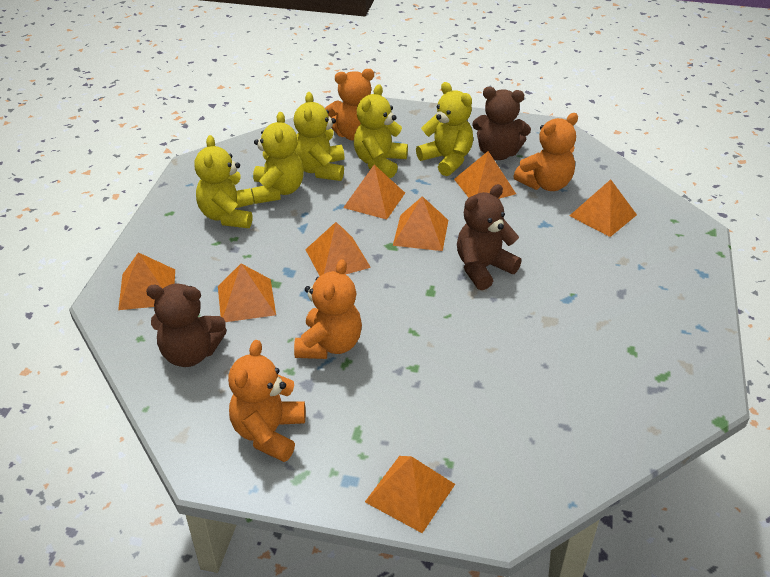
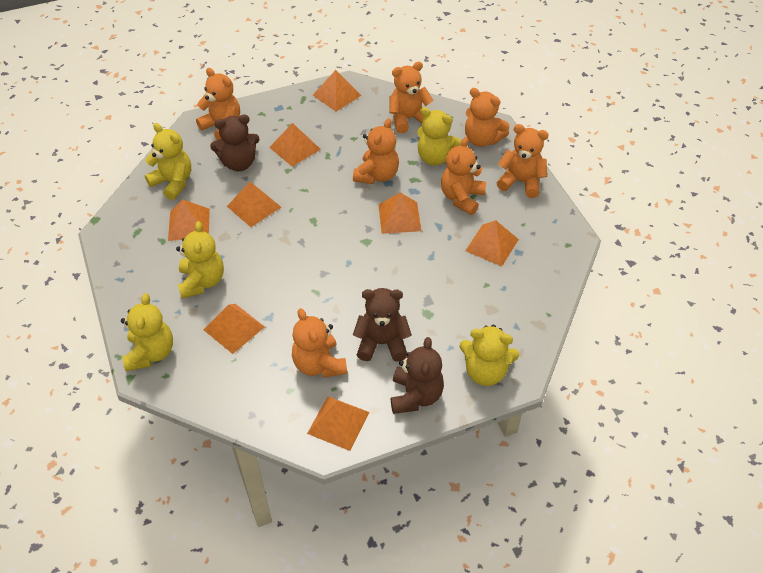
orange teddy bear: [228,340,305,462] [294,259,362,359] [325,69,374,141] [514,113,578,191] = 4 -> [196,68,240,140] [292,308,347,378] [353,118,399,184] [389,62,434,133] [441,137,486,215] [465,88,510,147] [497,124,549,198] = 7

